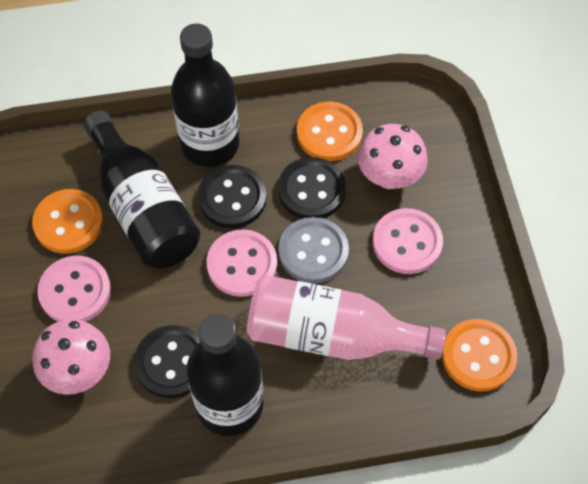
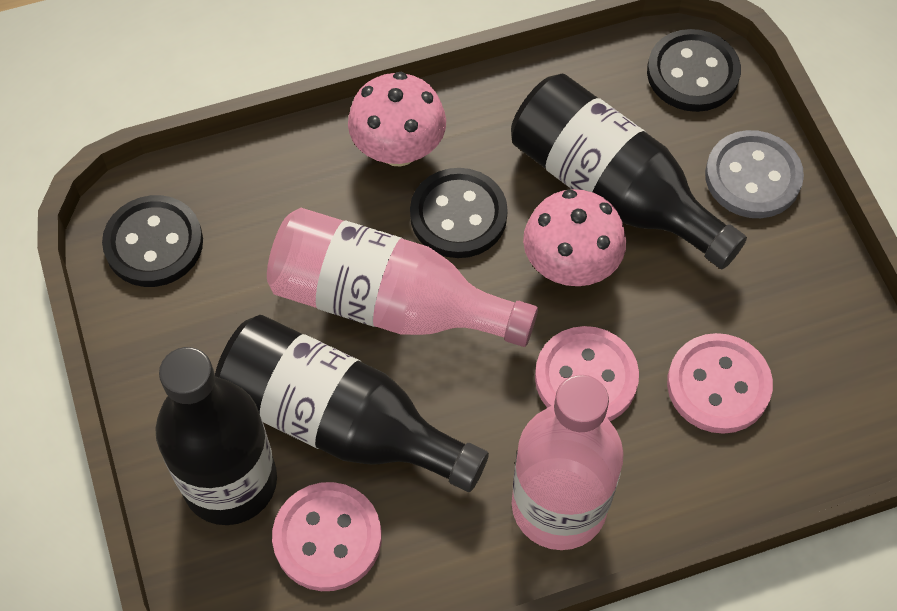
orange button: [32,189,103,254] [297,102,363,161] [442,319,518,392] = 3 -> none = 0
pink bottle: [247,275,446,360] = 1 -> [267,208,538,347] [512,375,624,550] = 2

